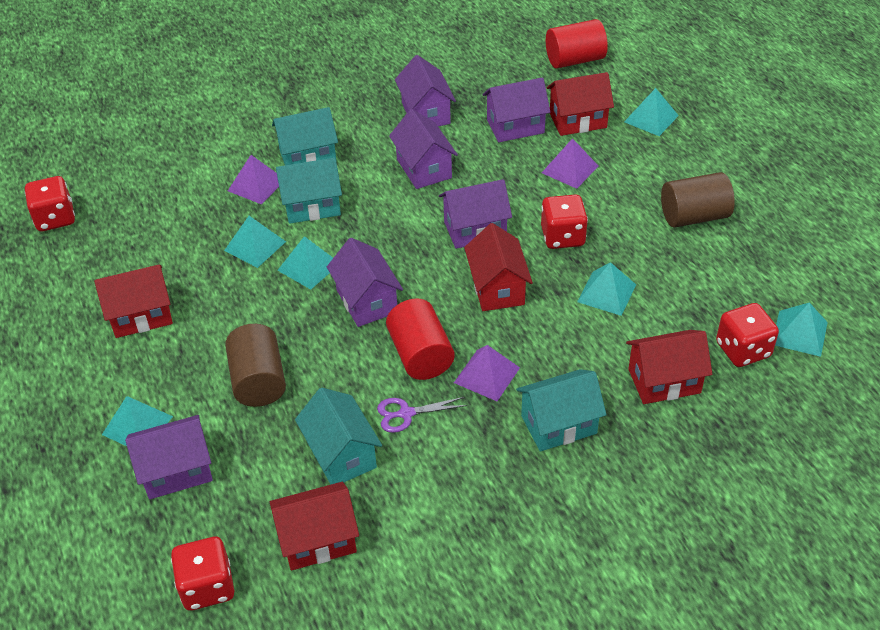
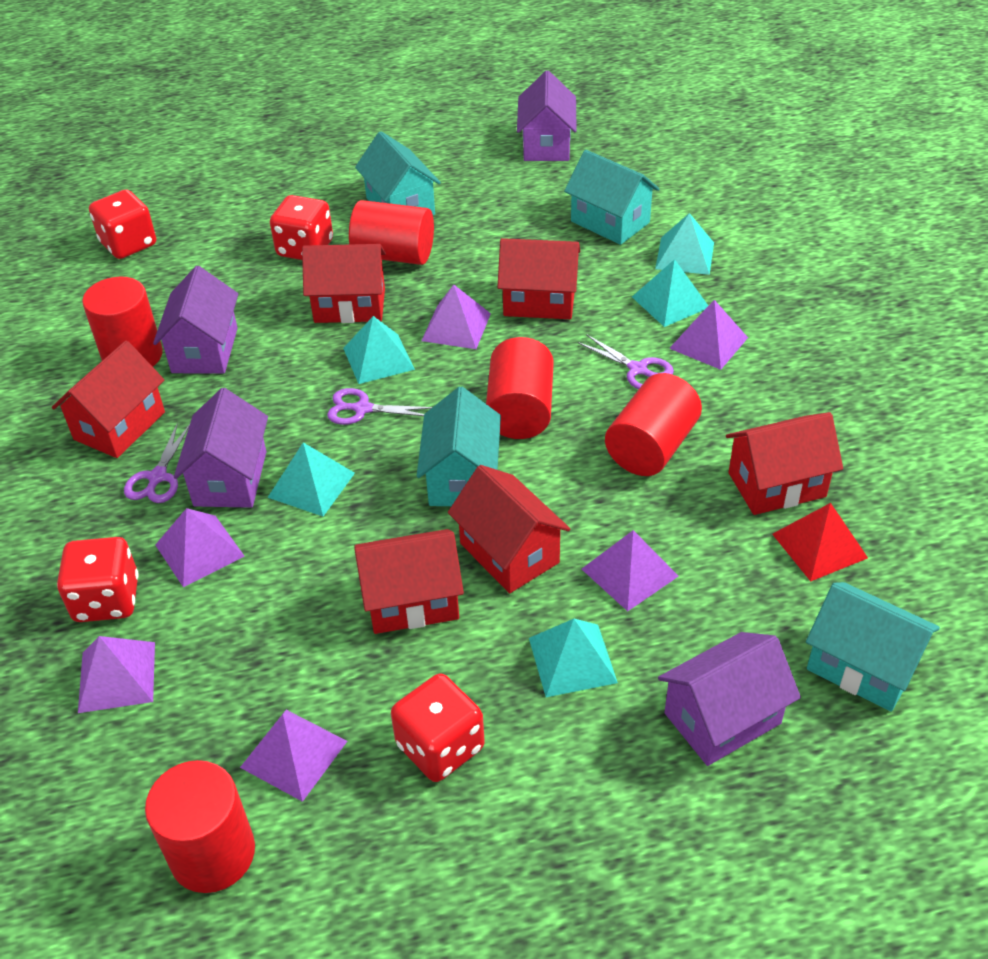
brown cylinder: [225,324,286,407] [661,172,735,228] = 2 -> none = 0
purple house: [125,415,213,499] [327,238,403,327] [389,109,458,189] [395,55,456,126] [439,179,512,249] [483,78,550,142] = 6 -> [153,266,238,374] [174,388,268,508] [517,70,577,161] [658,632,801,766] = 4
purple pyramid: [228,155,279,204] [454,345,520,401] [542,138,598,189] = 3 -> [78,636,155,713] [155,508,245,587] [240,710,347,802] [421,284,491,349] [582,530,679,611] [669,300,748,370] = 6
purple scissors: [377,397,467,433] = 1 -> [124,422,190,503] [327,388,432,425] [578,334,674,389] = 3
red cylinder: [386,298,455,380] [546,19,608,69] = 2 -> [82,277,163,367] [145,760,255,893] [349,200,434,265] [486,337,554,439] [605,373,702,476] = 5
red house: [94,264,173,338] [270,482,359,571] [464,223,533,311] [547,72,614,136] [626,330,712,404] = 5 -> [52,341,165,458] [302,244,386,323] [354,529,464,634] [448,465,570,593] [497,238,580,319] [726,412,843,515] = 6
red pyramid: none = 0 -> [772,503,868,581] = 1
turquoise pyramid: [102,396,173,446] [224,216,286,268] [277,236,333,289] [577,262,636,316] [624,88,679,136] [775,302,828,357] = 6 -> [268,443,355,516] [343,316,415,384] [529,619,618,697] [632,259,708,327] [655,213,714,275] = 5

